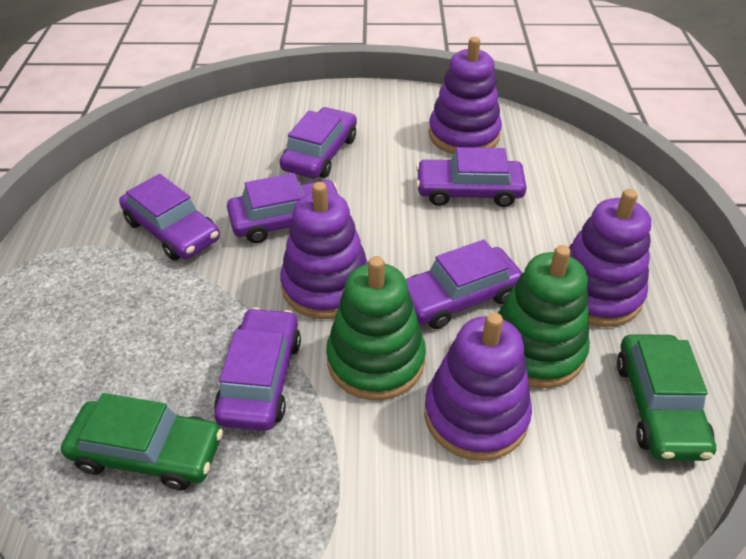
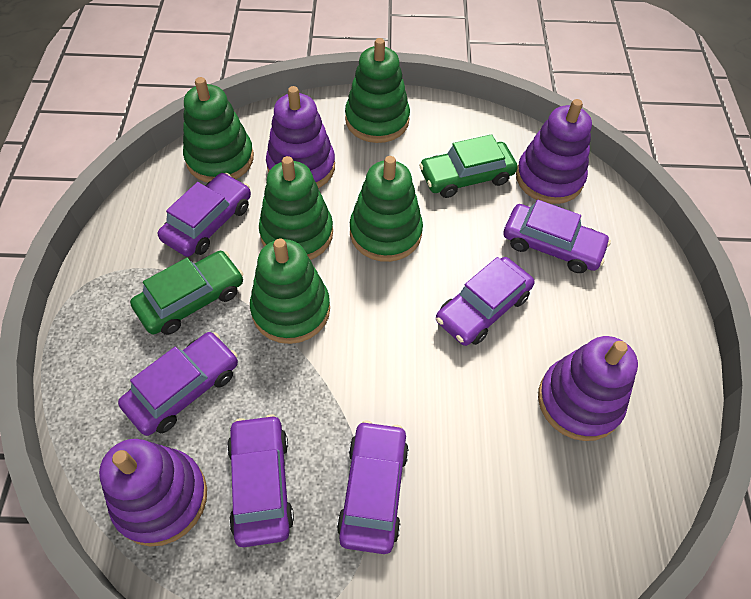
green stacking toy: [326,256,426,400] [498,245,590,388] = 2 -> [183,77,254,183] [250,239,330,344] [259,156,333,260] [345,38,410,143] [350,156,423,262] = 5

